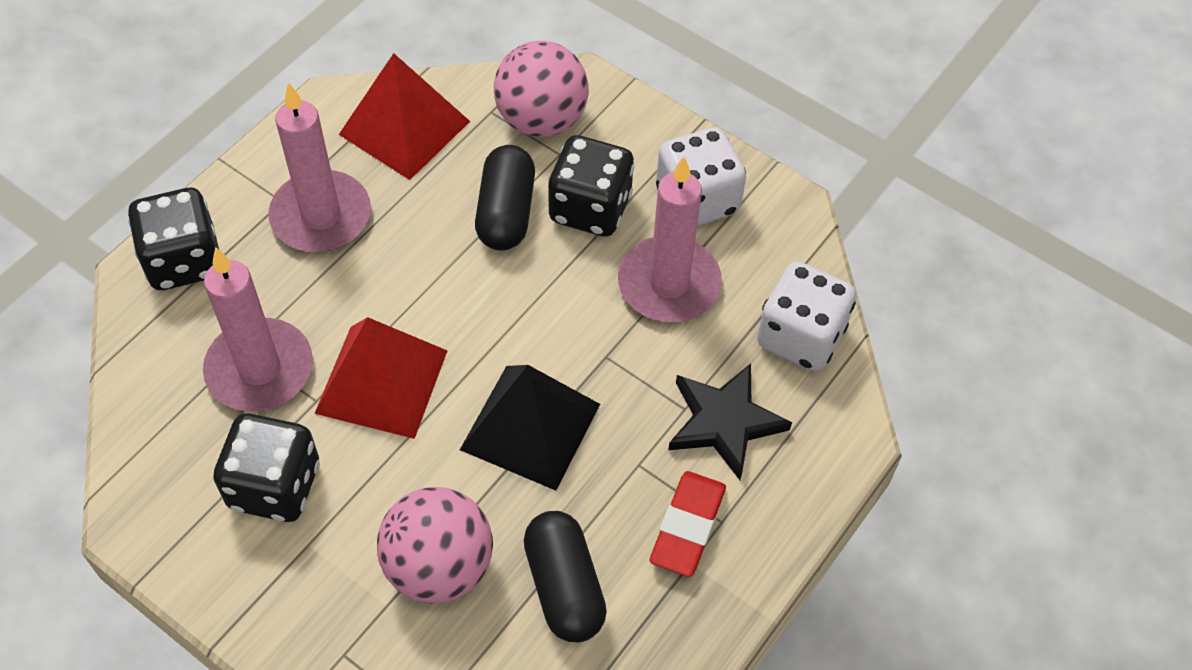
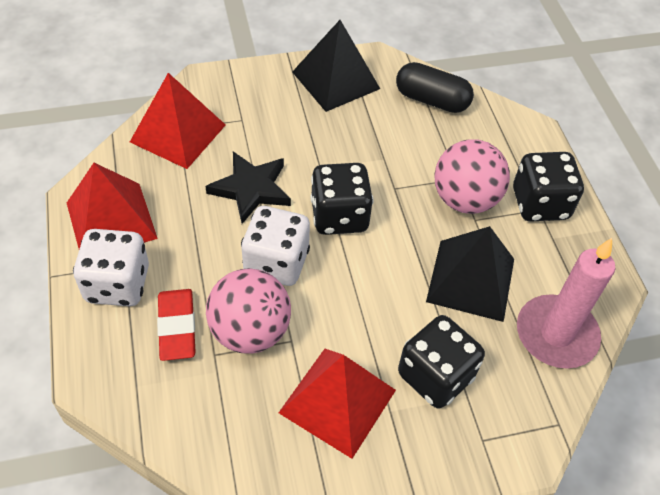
black capsule: [475,145,535,251] [524,511,607,642] = 2 -> [396,62,474,113] = 1
black pyramid: [460,365,600,490] = 1 -> [292,20,380,112] [426,226,514,322] = 2
pink candle: [203,247,313,412] [268,82,371,252] [618,156,722,322] = 3 -> [517,238,615,369] = 1
red pyramid: [314,317,447,439] [339,53,470,180] = 2 -> [67,163,158,249] [130,73,226,169] [279,349,396,459] = 3

